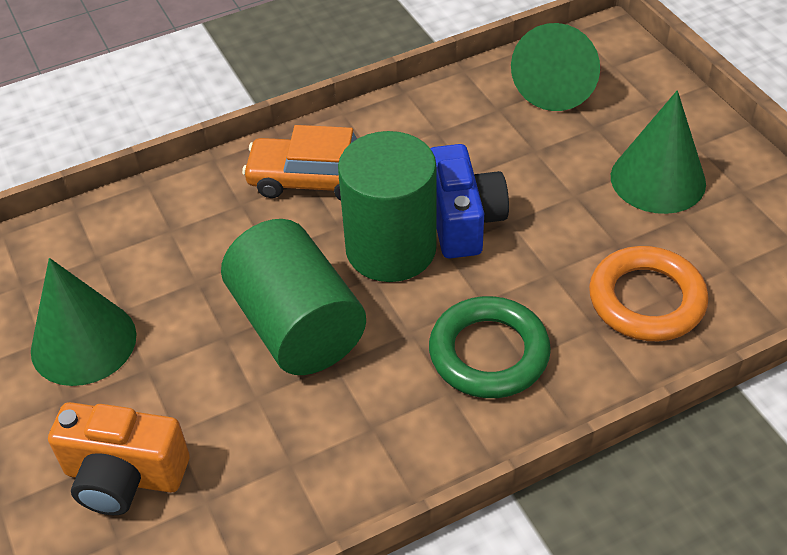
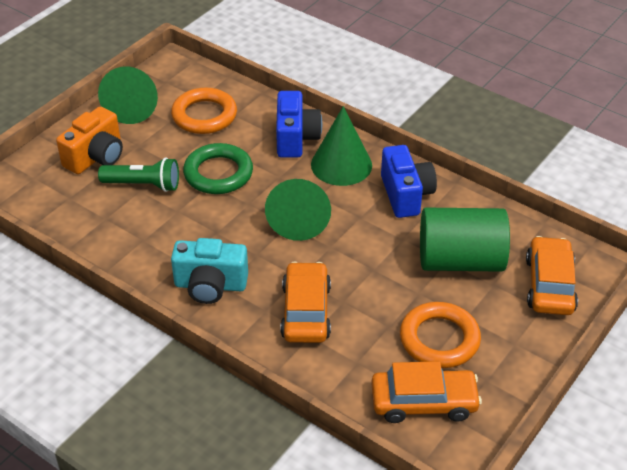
blue camera: [430,144,509,258] = 1 -> [276,91,322,158] [381,145,437,218] = 2
green cylinder: [221,219,366,375] [338,131,437,282] = 2 -> [420,208,510,272] = 1
green flashlight: none = 0 -> [98,158,179,192] = 1
orange car: [242,125,357,200] = 1 -> [280,262,331,343] [371,361,482,423] [526,236,578,315] = 3
orange ring: [589,246,708,341] = 1 -> [171,88,237,134] [400,302,481,368] = 2
turquoise camera: none = 0 -> [171,238,248,304] = 1

